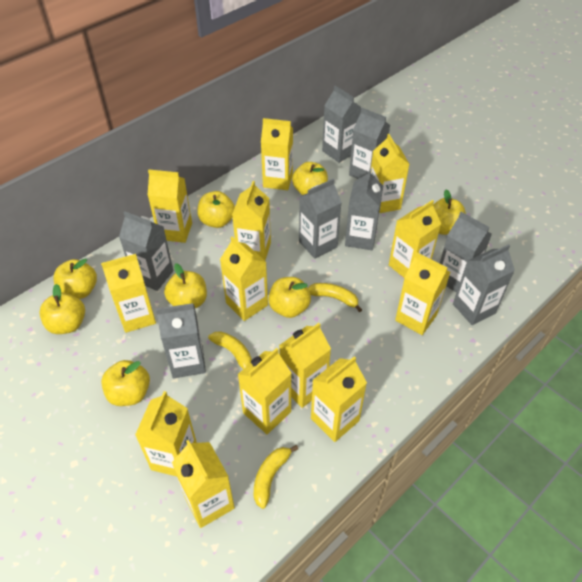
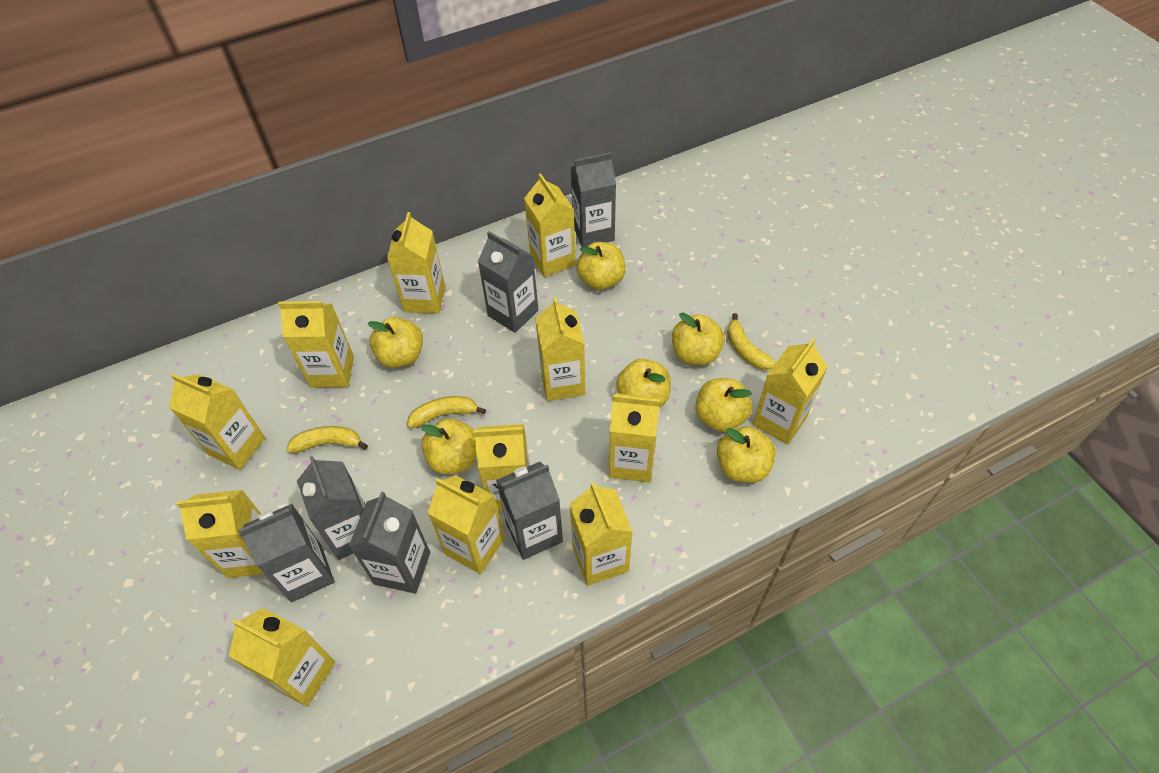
grey carton: [119,211,173,291] [156,303,206,378] [299,179,342,259] [322,86,361,163] [345,169,383,250] [349,108,390,179] [440,212,492,293] [453,244,515,325] = 8 -> [238,504,334,602] [297,456,366,560] [349,491,430,594] [478,231,538,333] [496,462,563,560] [571,152,616,247] = 6
yellow apple: [39,284,85,334] [54,259,97,299] [101,360,150,406] [164,263,207,308] [197,191,235,228] [268,277,311,318] [292,162,328,195] [433,189,466,235] = 8 -> [368,317,423,368] [421,419,477,474] [576,242,626,290] [616,359,671,408] [672,312,725,365] [695,378,752,432] [717,426,776,483] = 7
yellow carton: [101,254,156,333] [135,391,197,477] [148,170,192,243] [172,440,235,528] [220,236,268,321] [232,181,271,260] [238,348,291,434] [261,118,293,190] [279,323,331,408] [311,356,367,442] [371,134,409,213] [389,200,441,278] [395,252,450,335] = 13 -> [169,374,265,470] [176,490,264,578] [229,608,335,707] [278,301,354,388] [387,212,445,314] [428,475,505,574] [474,424,530,511] [524,173,576,277] [535,297,585,401] [569,482,633,586] [609,393,660,482] [753,339,828,445] = 12

